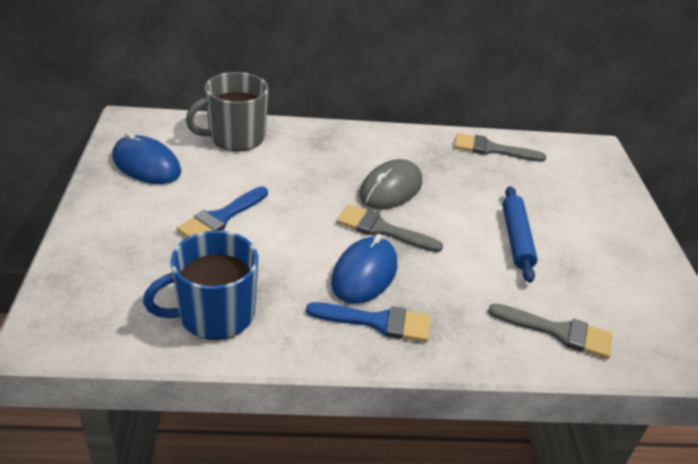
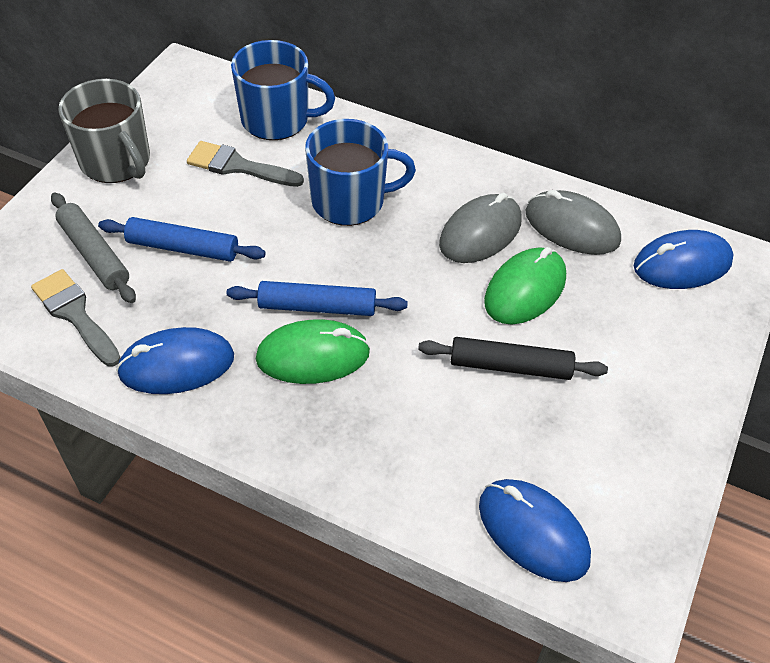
black rolling pin: none = 0 -> [418,337,608,380] = 1
blue brush: [177,186,268,237] [306,302,431,342] = 2 -> none = 0
blue mouse: [112,132,181,184] [331,234,397,304] = 2 -> [116,327,234,394] [479,479,591,582] [634,230,734,289] = 3
blue mug: [143,230,258,340] = 1 -> [231,40,335,140] [305,119,416,226] = 2
blue rolling pin: [502,186,538,283] = 1 -> [98,217,266,262] [226,281,408,316] = 2
green mouse: none = 0 -> [256,319,370,384] [484,247,566,324] = 2
grey brush: [337,205,443,252] [454,133,546,162] [488,303,613,359] = 3 -> [31,269,120,366] [187,141,304,187] = 2
grey mouse: [359,159,422,209] = 1 -> [439,193,522,263] [525,190,621,255] = 2
grey rolling pin: none = 0 -> [51,192,136,303] = 1

